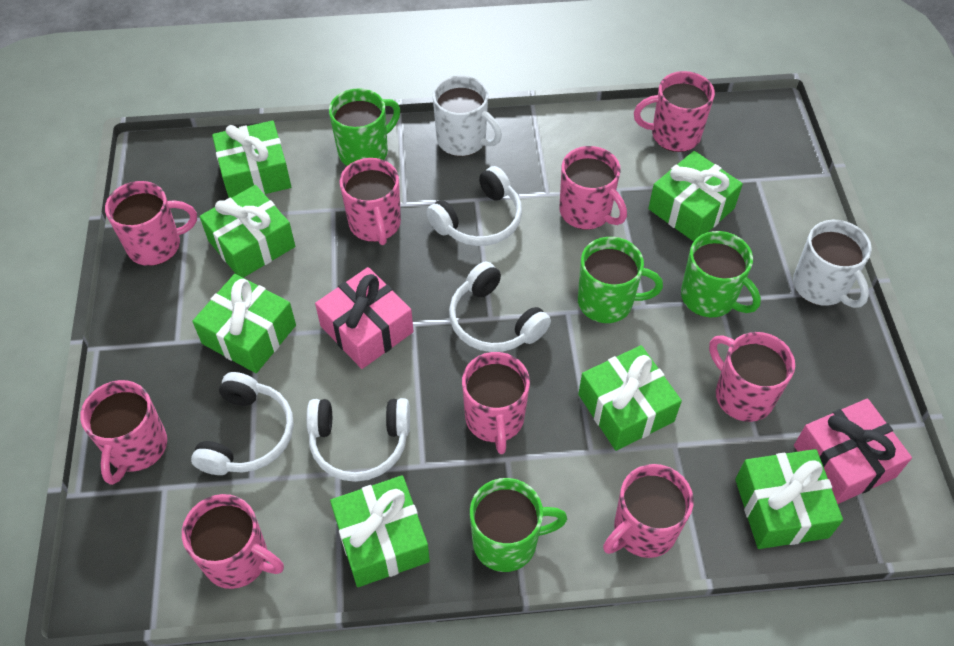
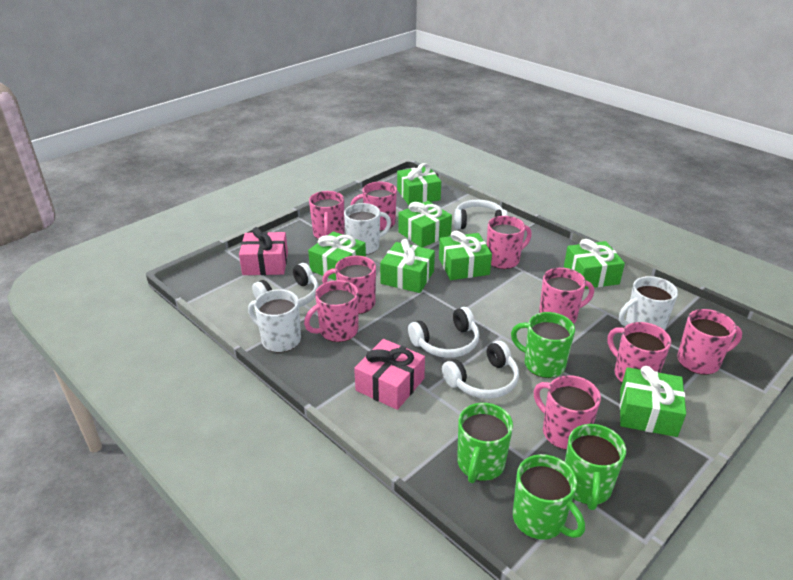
white mug: [433,75,502,156] [793,220,872,308] = 2 -> [248,289,301,353] [344,203,391,255] [619,276,678,330] = 3

